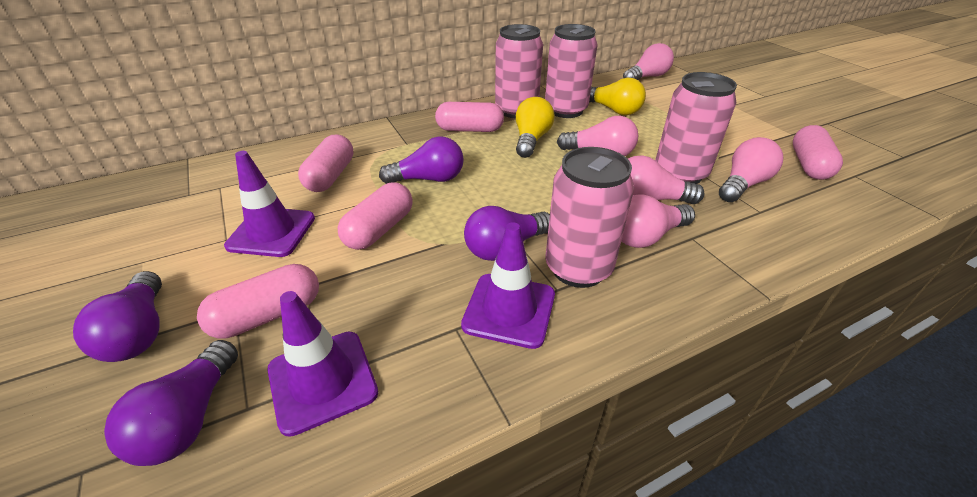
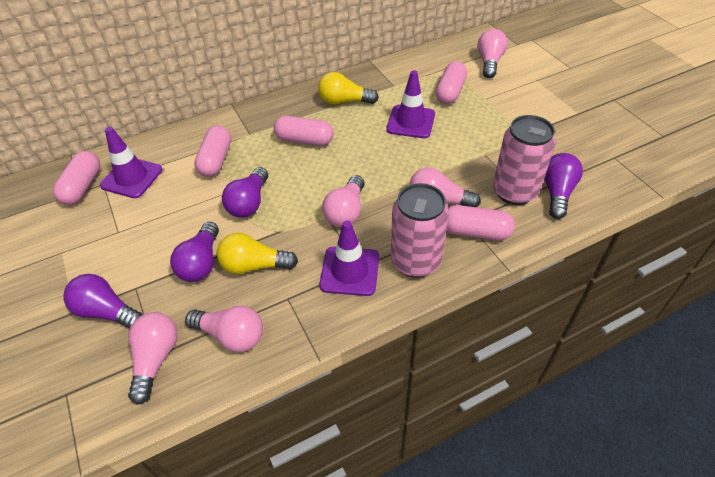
pink can: [495,24,543,118] [545,24,598,118] [545,147,634,288] [655,72,737,184] = 4 -> [391,183,449,278] [493,115,556,205] = 2

